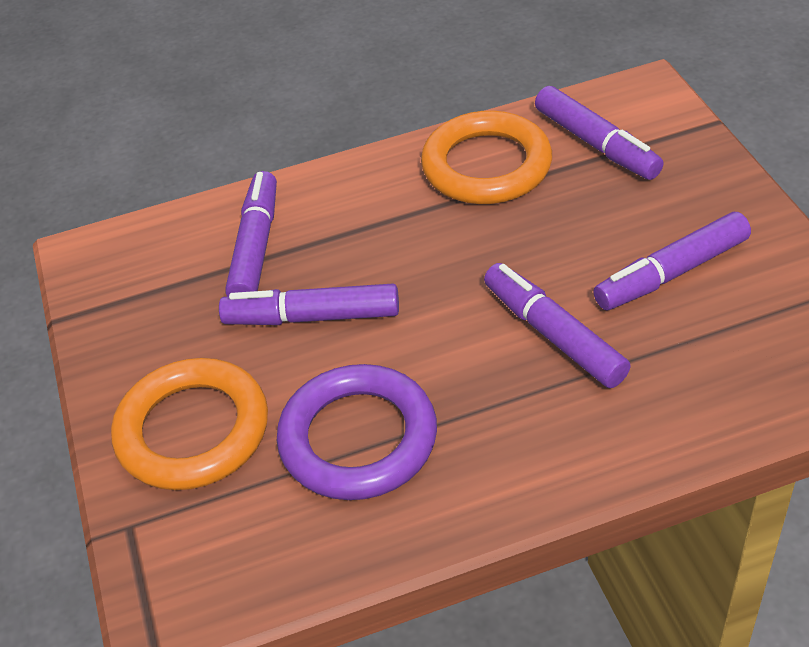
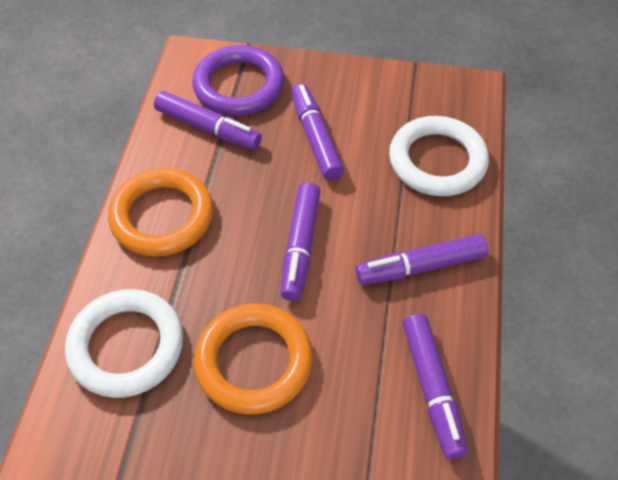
white ring: none = 0 -> [65,289,184,398] [389,116,489,196] = 2

